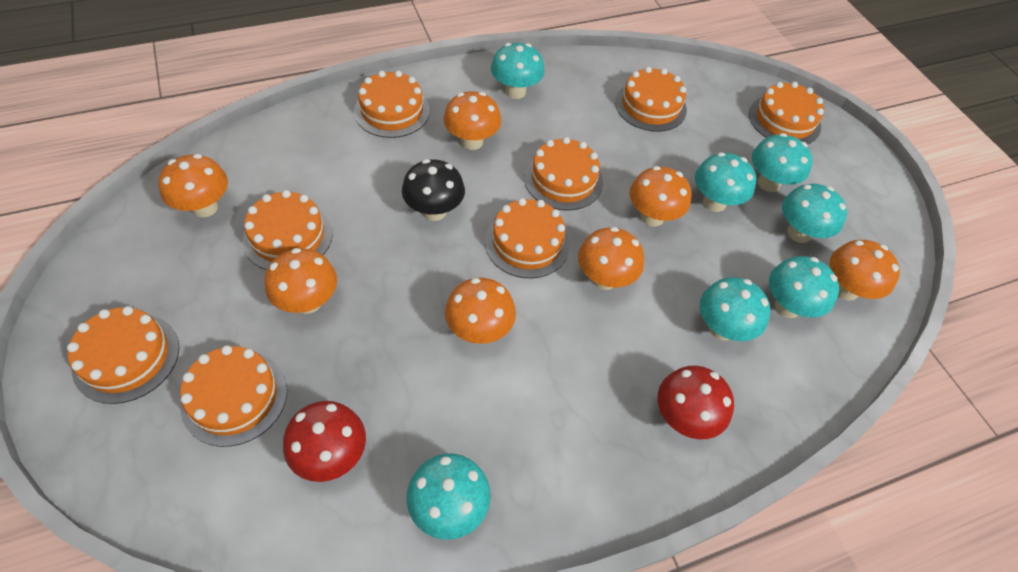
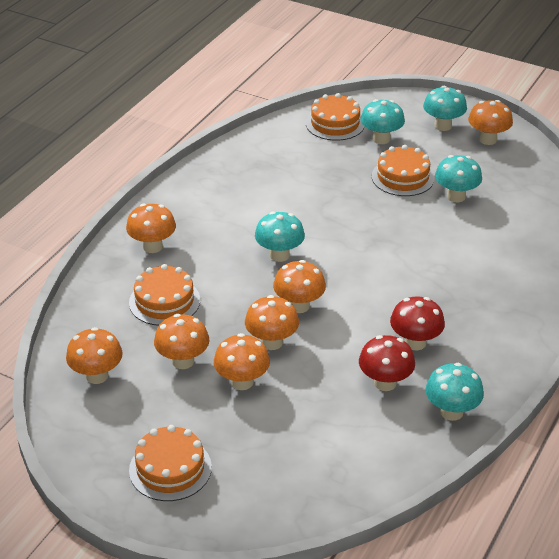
black mushroom: [402,159,465,221] = 1 -> none = 0
orange cake: [67,306,179,404] [180,345,287,447] [243,190,333,270] [354,71,430,138] [485,198,570,278] [524,137,603,211] [615,67,687,132] [749,82,824,144] = 8 -> [129,264,200,326] [129,425,212,501] [306,93,365,141] [372,145,435,196] = 4
turquoise mushroom: [407,453,491,540] [491,43,545,99] [695,152,756,212] [700,277,770,341] [752,133,813,192] [769,256,839,318] [782,184,847,243] = 7 -> [255,211,305,262] [361,99,405,144] [423,86,467,131] [425,363,484,421] [435,155,482,202] = 5

